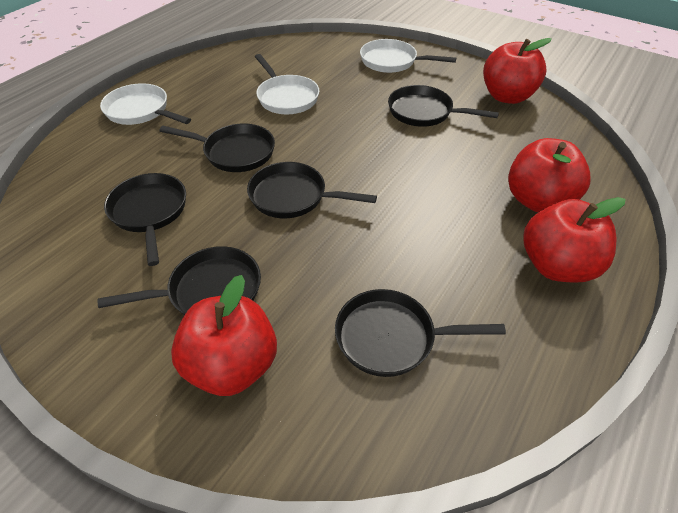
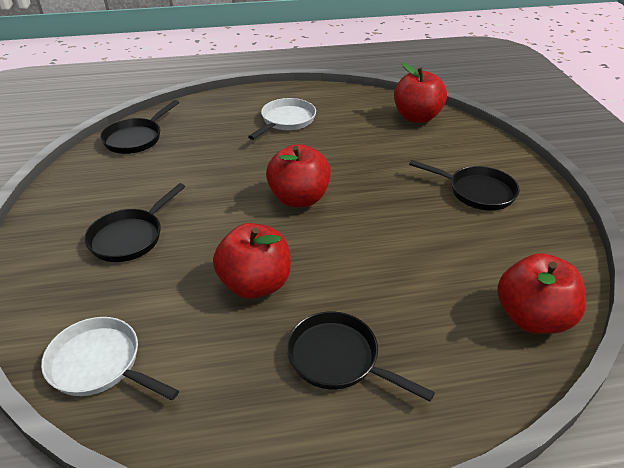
black pan: [98,246,261,315] [104,173,186,266] [159,124,275,172] [247,162,377,218] [335,289,506,377] [388,85,499,127] = 6 -> [84,183,185,262] [100,100,179,154] [287,311,435,402] [409,160,520,210] = 4
white pan: [100,83,191,125] [255,54,320,114] [360,39,456,73] = 3 -> [41,317,179,400] [248,98,316,140] = 2

